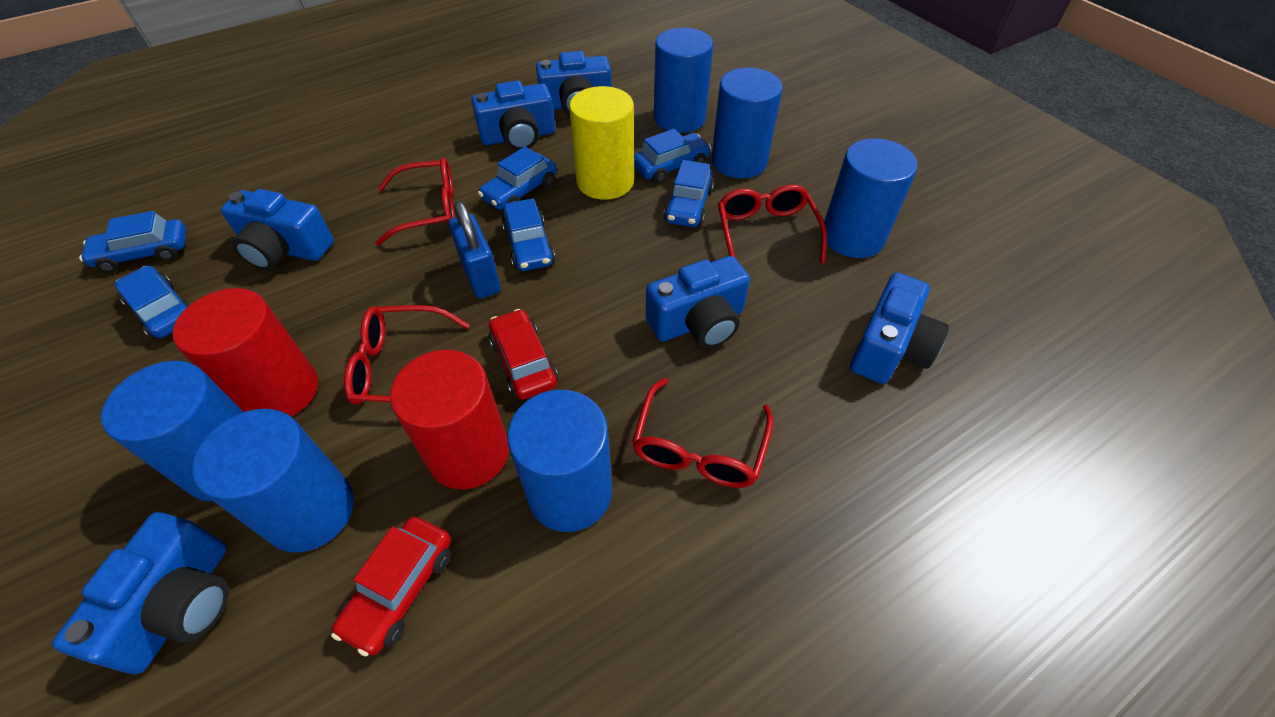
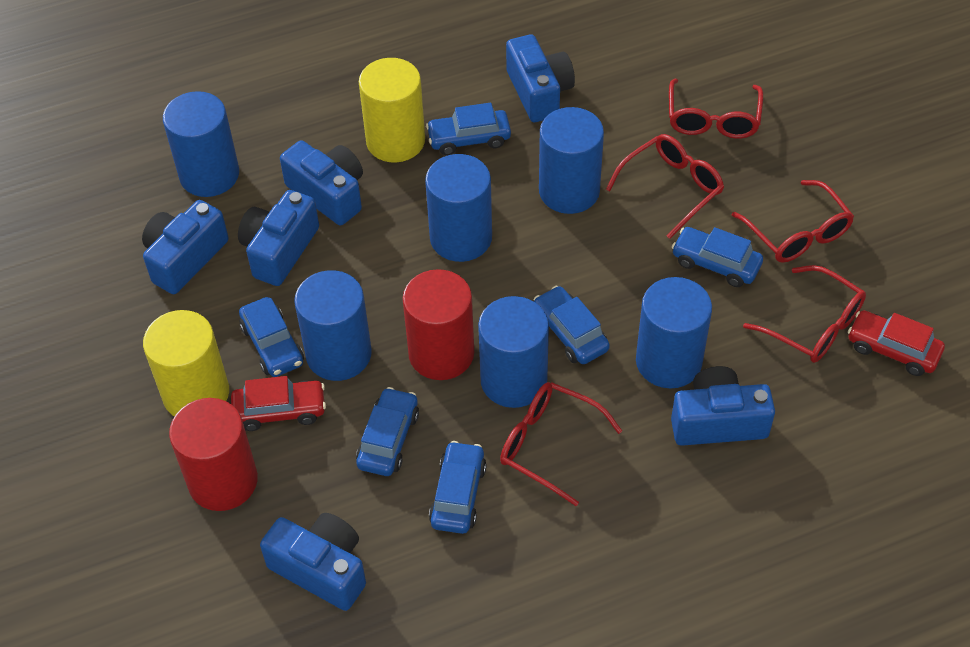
blue padlock: [449,201,501,299] = 1 -> none = 0
red glasses: [344,305,470,404] [375,158,455,245] [632,378,773,488] [718,185,827,263] = 4 -> [500,382,622,506] [606,134,724,239] [669,79,763,139] [732,180,854,263] [743,265,866,363] = 5
yellow cylinder: [569,86,634,200] = 1 -> [143,310,229,416] [359,58,425,163] = 2

